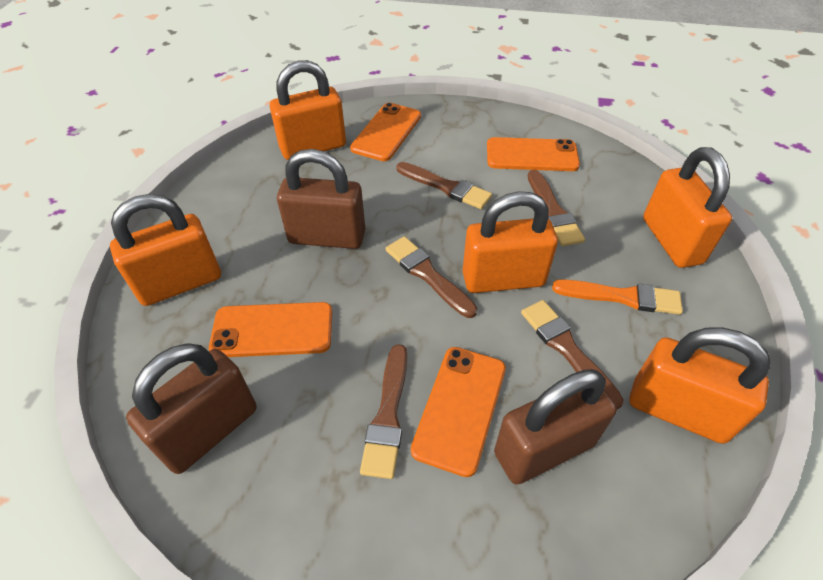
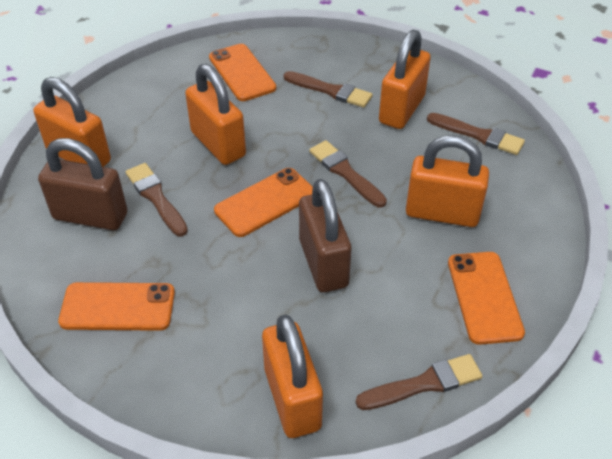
brown padlock: [126,343,257,474] [277,149,365,249] [494,369,617,485] = 3 -> [38,138,127,230] [299,179,351,292] = 2
orange brush: [552,279,683,315] = 1 -> none = 0

